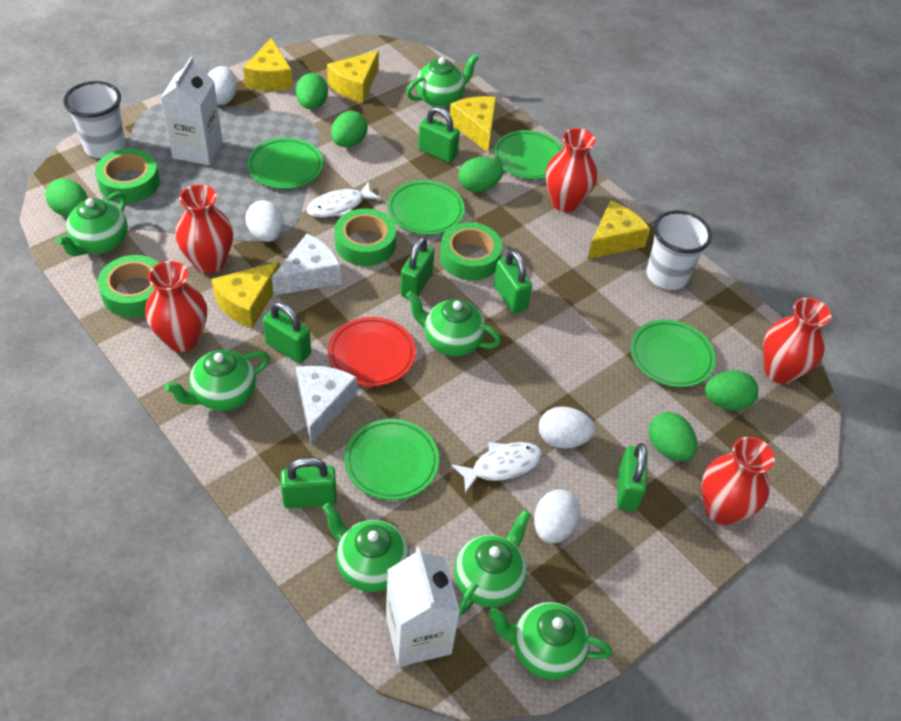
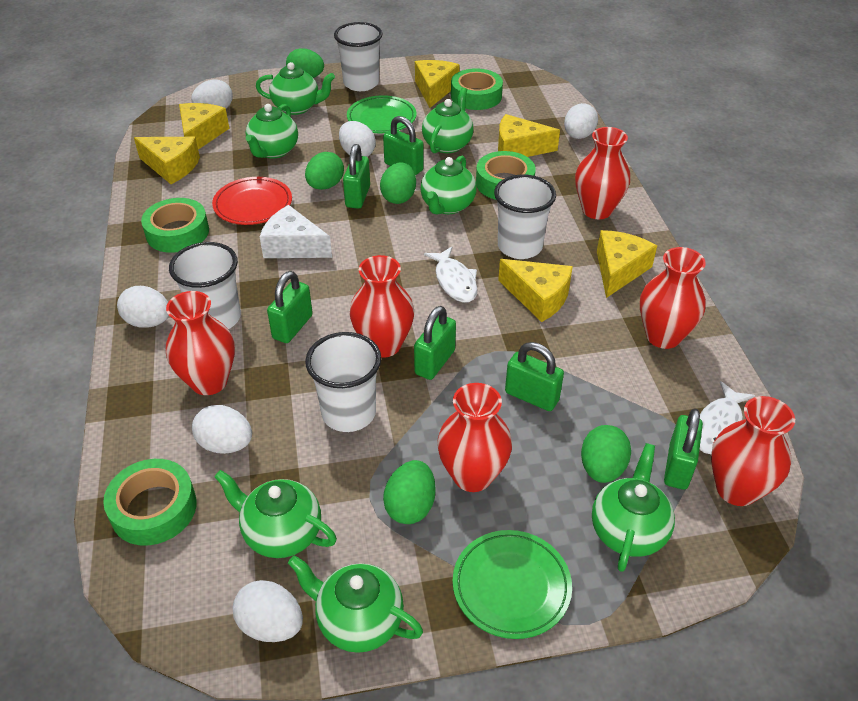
green egg: [45,178,88,217] [296,73,328,109] [331,111,368,147] [459,157,503,192] [648,412,697,461] [705,370,758,410] = 6 -> [286,48,324,78] [305,152,344,190] [380,162,416,204] [383,460,436,524] [581,425,631,483] = 5
green plate: [247,138,323,189] [344,419,439,500] [387,180,465,235] [494,130,563,179] [630,320,716,387] = 5 -> [347,95,417,133] [453,530,572,639] = 2
red vase: [145,261,207,352] [175,185,233,274] [546,128,597,212] [702,437,775,525] [763,297,832,384] = 5 -> [166,291,235,395] [350,255,414,358] [437,383,512,492] [575,127,630,219] [640,247,706,349] [711,396,795,506] = 6
white carton: [161,57,223,165] [386,547,460,667] = 2 -> none = 0
white cheese: [272,234,341,295] [296,366,357,445] = 2 -> [260,205,332,258] = 1
white cup: [63,81,126,158] [646,210,712,290] = 2 -> [169,242,241,329] [305,332,381,432] [334,22,382,91] [494,175,556,259] = 4
white egg: [207,66,237,105] [246,200,283,242] [534,490,581,543] [539,407,595,449] = 4 -> [117,286,169,327] [191,79,233,108] [192,405,252,454] [232,580,303,642] [339,121,376,157] [564,103,598,139] = 6
yellow cheese: [211,262,280,329] [243,38,293,91] [327,51,379,103] [450,96,496,152] [587,200,650,259] = 5 -> [134,137,200,184] [179,103,229,149] [415,60,460,108] [498,114,560,157] [498,259,573,322] [597,230,657,298] = 6

